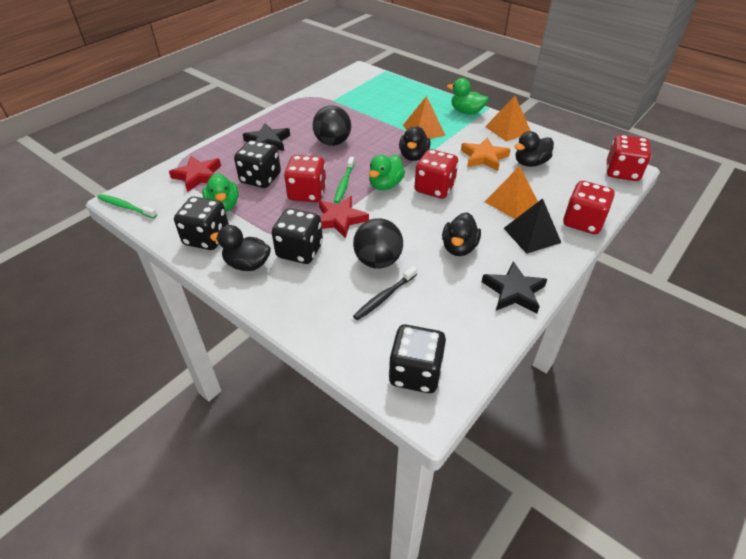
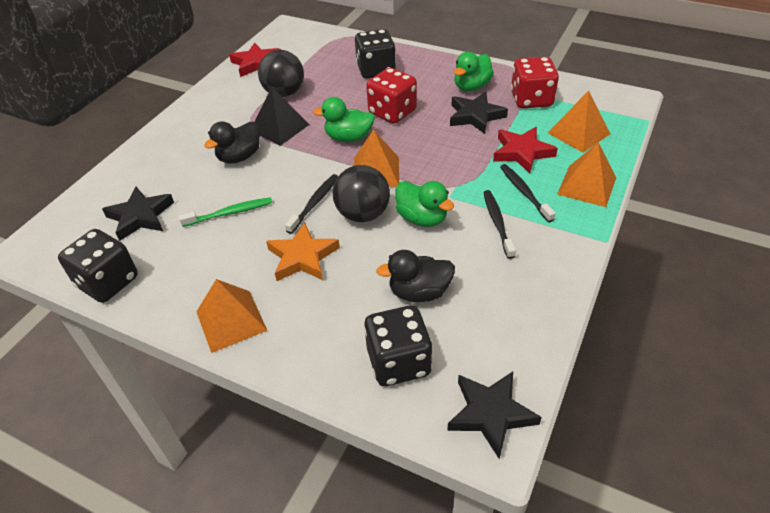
black dice: [174,197,229,250] [234,140,281,188] [272,208,323,264] [389,325,446,393] = 4 -> [58,229,138,303] [355,29,396,79] [364,305,432,386] = 3
black duck: [210,225,271,271] [399,126,431,161] [442,212,481,256] [514,131,554,167] = 4 -> [204,121,260,164] [376,250,455,302] = 2
black star: [243,123,290,151] [482,261,547,314] = 2 -> [102,187,174,241] [447,372,542,459] [450,92,508,134] = 3
black toothbrush: [353,266,417,320] = 1 -> [285,174,338,234] [483,190,516,259] [500,164,556,222] = 3
green toothbrush: [98,194,157,218] [334,157,355,203] = 2 -> [179,197,272,227] = 1
orange pyramid: [403,96,446,139] [485,96,531,142] [485,166,538,219] = 3 -> [196,279,267,353] [354,129,399,187] [548,90,610,152] [557,142,616,207] = 4
red dice: [284,155,327,202] [415,149,458,199] [563,181,615,234] [607,135,651,181] = 4 -> [366,68,417,124] [511,57,559,108] = 2

